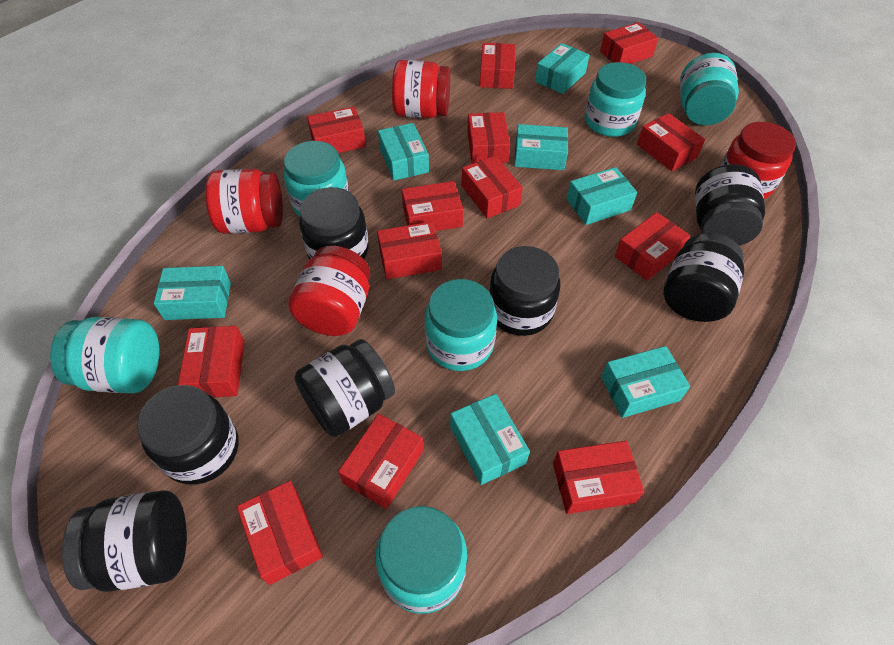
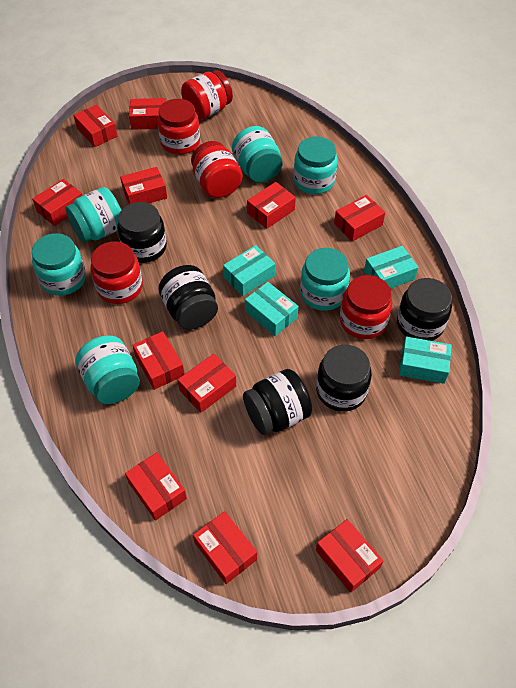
black jar: [62,490,187,592] [137,385,239,485] [295,339,395,437] [299,187,369,259] [489,246,561,336] [663,233,744,322] [695,164,765,246] = 7 -> [117,202,167,263] [158,265,218,329] [243,369,312,435] [316,344,372,412] [397,278,452,341] = 5
red box: [178,326,245,398] [237,481,323,585] [307,107,366,153] [338,414,424,509] [377,222,442,279] [402,181,463,231] [461,156,523,218] [467,112,510,164] [480,43,515,89] [553,441,644,514] [600,22,658,64] [615,212,690,281] [637,113,705,171] = 13 -> [32,179,82,226] [73,105,117,147] [120,167,167,204] [125,452,187,521] [129,98,166,130] [132,331,184,390] [178,354,236,413] [193,511,257,584] [247,182,296,229] [316,519,384,593] [334,195,385,242] = 11
red jar: [205,169,283,234] [288,246,370,336] [392,60,450,118] [720,122,796,199] = 4 -> [91,241,143,304] [157,99,200,155] [181,70,233,120] [191,141,242,198] [340,275,393,339] = 5
turquoise box: [154,266,231,320] [378,123,429,181] [450,394,530,485] [514,124,568,170] [535,43,589,94] [566,167,637,225] [601,346,690,418] = 7 -> [223,245,275,296] [245,282,299,336] [364,246,419,289] [399,337,452,384] = 4

